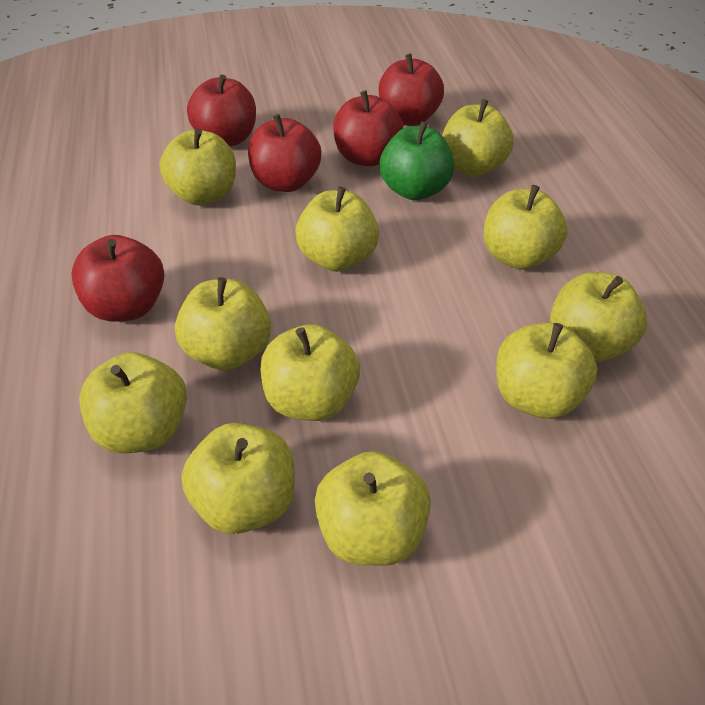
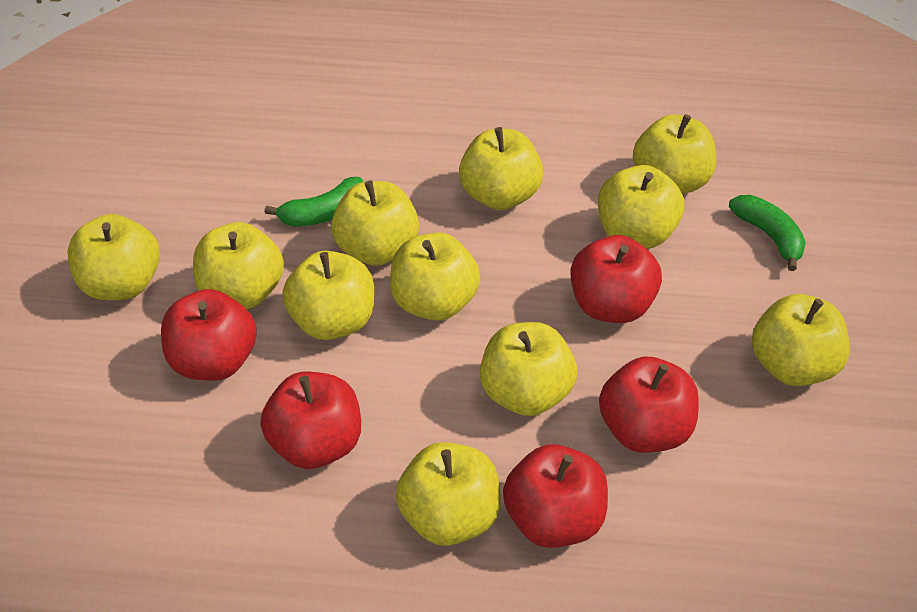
green apple: [380,121,455,200] = 1 -> none = 0
green banana: none = 0 -> [265,177,363,227] [729,195,806,271] = 2

